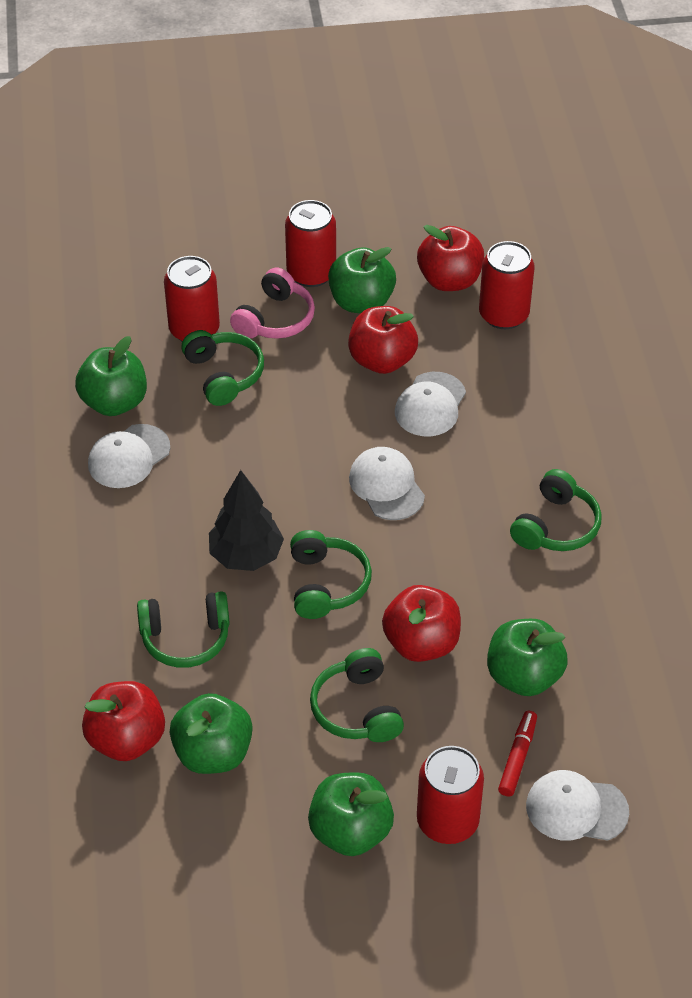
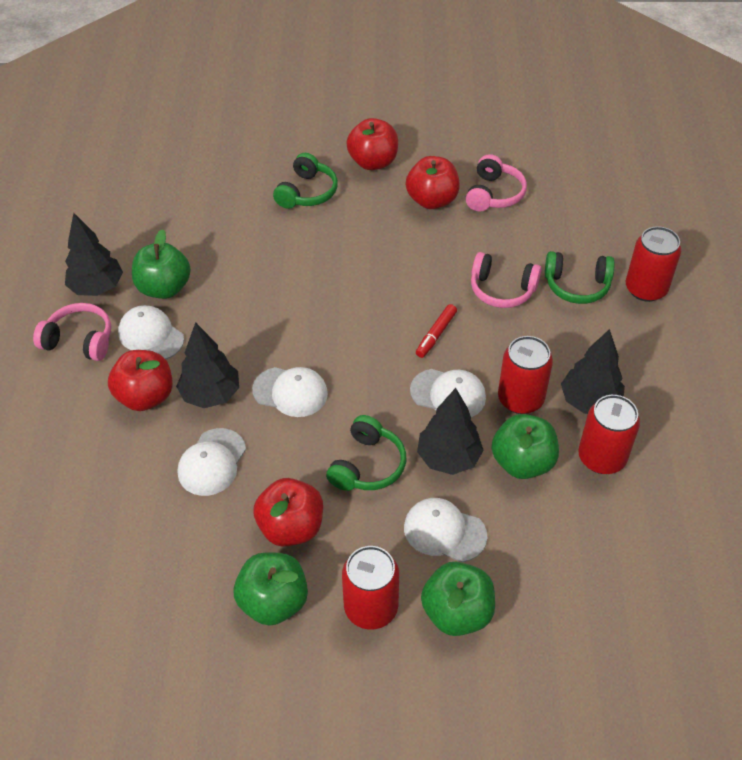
black tree: [209,470,284,571] = 1 -> [65,213,123,296] [176,322,239,408] [417,388,484,475] [561,329,625,414] = 4
green apple: [75,336,147,416] [169,693,253,774] [308,772,394,856] [328,247,396,313] [487,619,568,696] = 5 -> [132,229,191,299] [234,553,308,626] [421,562,495,636] [492,414,559,479] = 4
green headphones: [137,591,230,668] [181,330,264,406] [290,530,372,619] [310,648,404,742] [510,469,602,551] = 5 -> [273,153,338,209] [326,415,406,491] [545,251,615,304] = 3
pink headphones: [230,268,315,339] = 1 -> [33,303,111,361] [466,154,527,211] [471,252,541,308] = 3
white cap: [88,424,170,488] [349,447,425,520] [395,372,466,436] [526,770,629,841] = 4 -> [118,305,184,359] [178,428,246,496] [252,367,328,417] [404,498,487,562] [410,369,486,417] = 5

